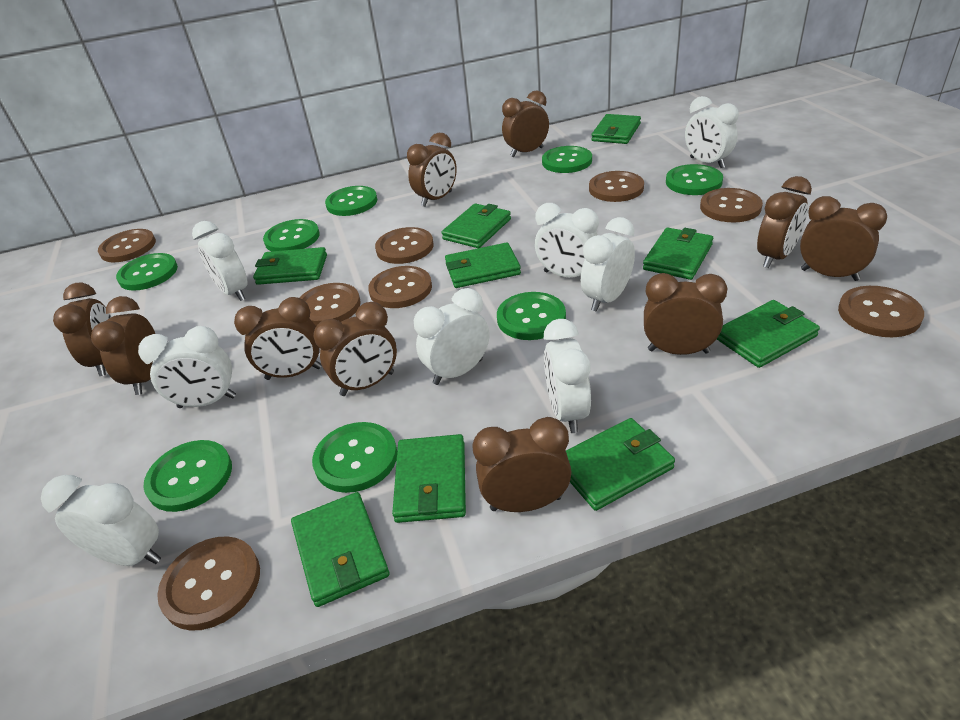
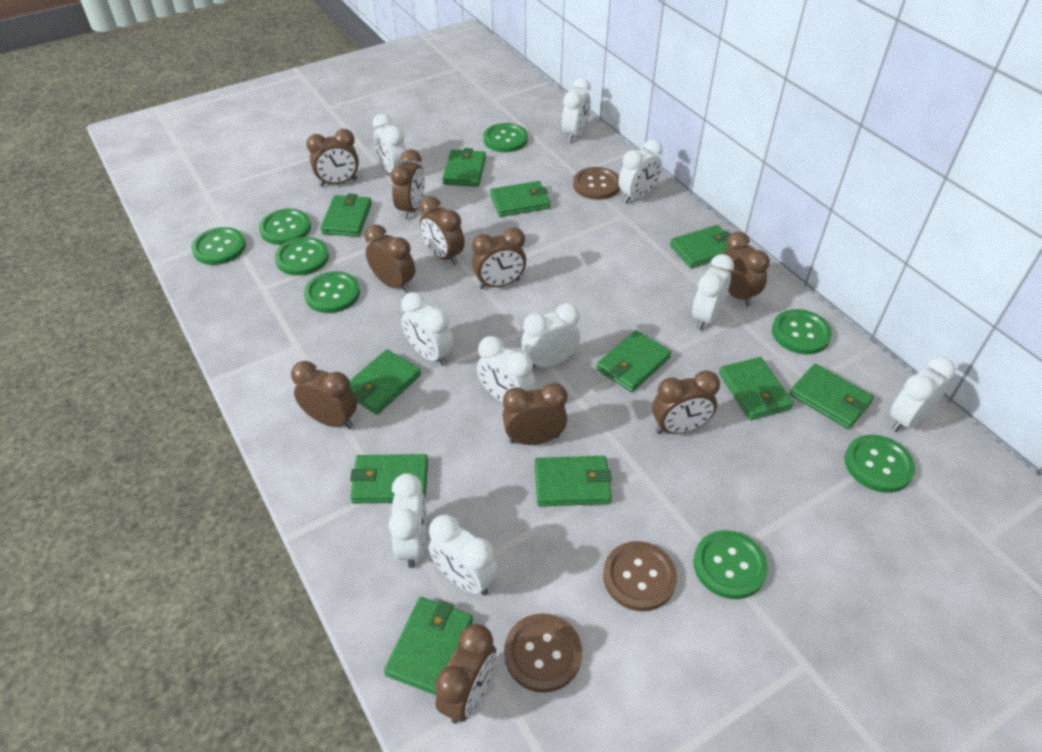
brown button: [98,229,156,262] [157,536,260,631] [300,283,360,326] [368,266,432,308] [375,227,434,264] [589,171,644,202] [700,188,763,222] [838,286,924,337] = 8 -> [504,613,582,693] [573,167,620,200] [603,541,677,611] = 3
green wallet: [253,247,327,285] [291,492,389,607] [392,434,466,523] [441,203,511,248] [445,242,521,288] [566,418,675,511] [591,114,641,144] [643,228,713,280] [717,300,820,368] = 9 -> [320,194,372,237] [350,349,421,415] [350,454,428,503] [384,597,473,695] [442,148,486,187] [490,181,551,217] [535,456,612,506] [596,330,671,392] [670,225,731,269] [719,357,794,420] [789,364,874,429] = 11
white clock: [41,475,161,566] [138,326,236,408] [192,221,248,301] [414,288,489,385] [535,203,599,278] [544,319,591,433] [581,217,635,312] [685,96,739,168] = 8 -> [373,114,408,173] [389,473,427,568] [401,292,454,366] [429,514,498,595] [477,336,535,403] [521,303,580,370] [562,78,591,142] [618,139,663,204] [692,254,734,330] [890,357,955,432] = 10

